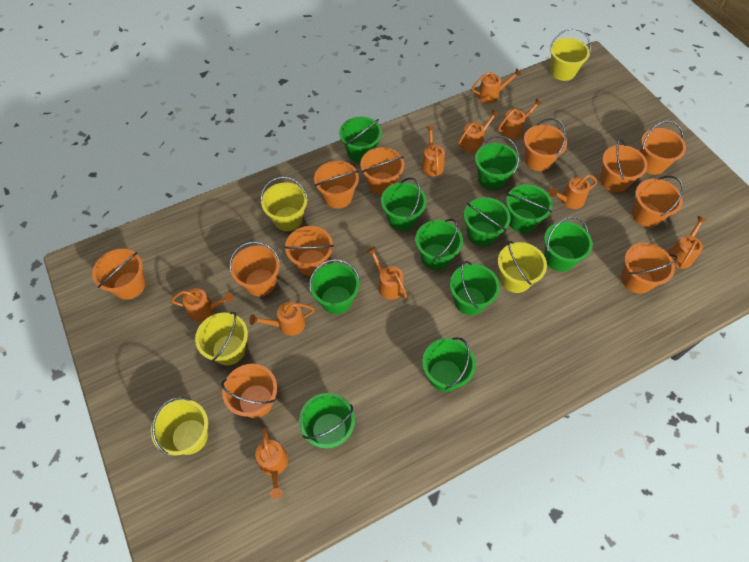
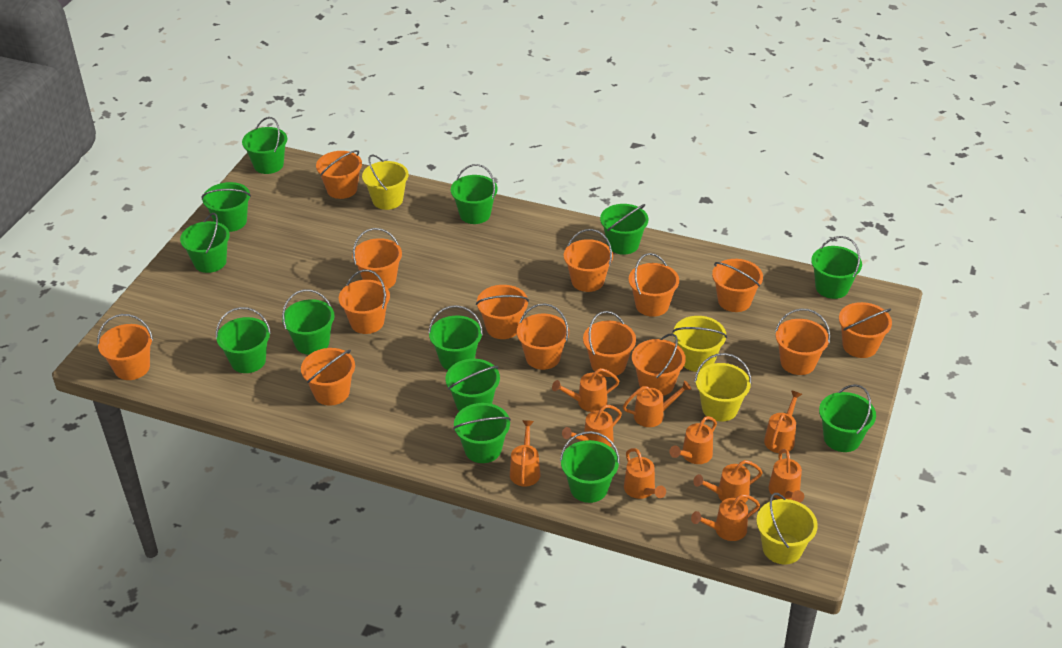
green bucket: [299,393,355,449] [309,259,360,314] [339,117,382,163] [381,178,427,231] [415,219,463,270] [422,337,476,392] [450,261,500,315] [464,197,511,247] [475,136,519,190] [506,184,553,233] [544,216,593,272] = 11 -> [180,213,230,273] [201,182,251,232] [216,307,271,373] [242,117,287,174] [282,290,335,355] [428,305,483,370] [446,359,500,411] [451,164,497,224] [453,403,511,463] [560,431,620,503] [600,204,649,255] [811,236,862,299] [819,384,876,452] = 13
orange bucket: [92,249,145,300] [221,364,277,418] [229,241,280,296] [284,226,334,276] [314,161,359,209] [360,147,404,195] [524,118,567,171] [600,139,648,192] [621,243,677,294] [632,176,683,227] [640,121,686,175] = 11 -> [97,314,153,380] [301,348,355,406] [316,150,362,199] [339,270,390,334] [352,228,402,289] [476,285,529,339] [517,303,569,370] [564,229,613,292] [583,311,636,377] [629,253,679,317] [632,333,686,396] [712,259,763,312] [775,308,830,375] [839,302,892,358] = 14
yellow bucket: [151,397,208,456] [195,312,248,366] [261,177,308,231] [498,241,547,293] [550,28,591,81] = 5 -> [362,155,409,210] [672,316,727,372] [695,353,752,422] [756,493,818,564] = 4

